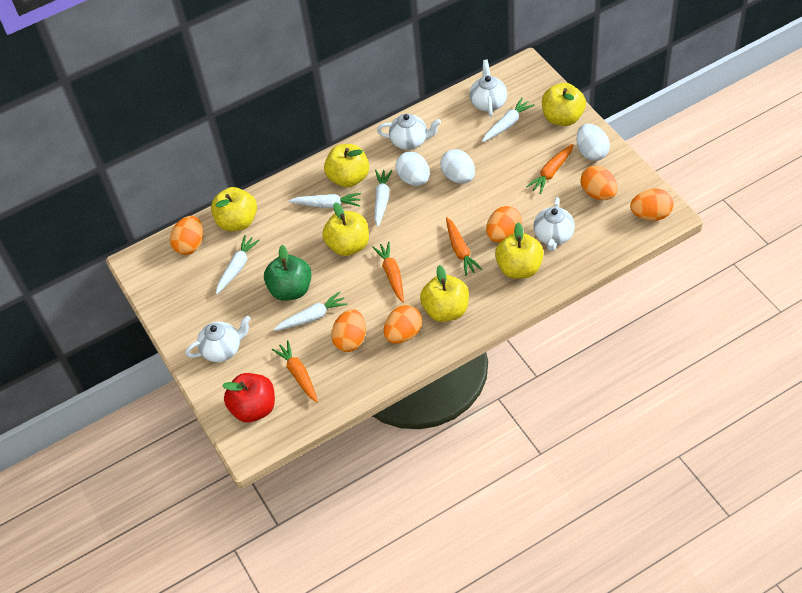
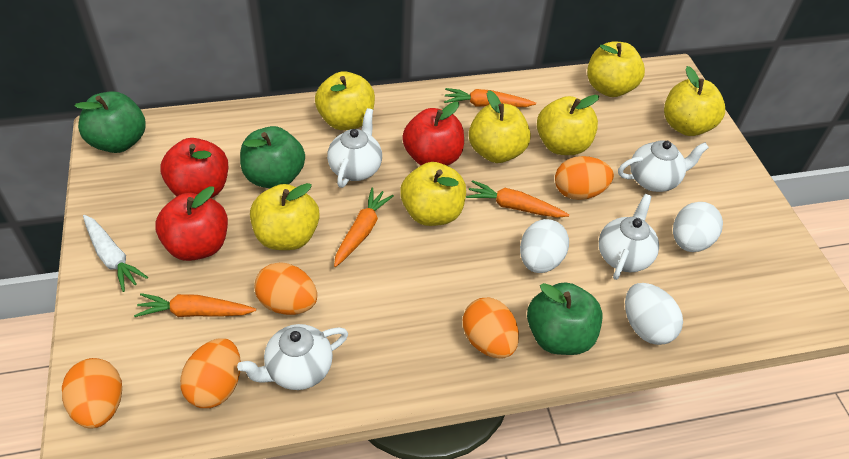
green apple: [264,245,312,301] = 1 -> [75,91,145,153] [240,126,305,188] [527,282,603,355] = 3
orange egg: [170,216,203,255] [331,309,366,352] [384,305,422,344] [486,206,522,242] [580,165,617,200] [630,188,674,221] = 6 -> [62,358,122,428] [180,338,241,408] [254,262,317,315] [463,297,519,359] [555,156,614,200] = 5
red apple: [222,373,275,423] = 1 -> [155,186,228,261] [160,138,228,198] [402,101,464,166] = 3
white carrot: [216,235,260,294] [274,292,348,331] [289,193,361,208] [375,170,392,227] [482,97,535,142] = 5 -> [83,215,148,292] = 1
yellow apple: [211,187,257,231] [322,202,369,256] [324,144,369,188] [420,265,469,322] [495,222,544,279] [542,83,586,126] = 6 -> [250,183,320,250] [315,71,375,130] [400,162,466,226] [469,90,531,163] [537,95,599,155] [587,42,645,97] [664,66,725,136] = 7

